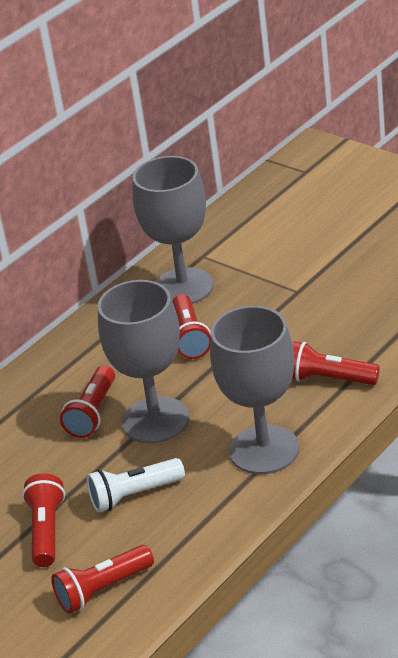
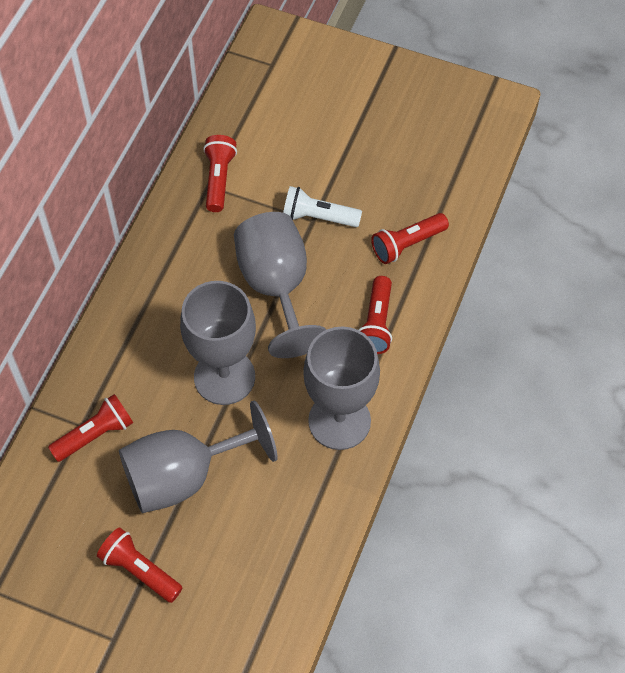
grey goblet: [98,280,189,444] [132,156,214,304] [210,306,299,474] = 3 -> [119,400,278,513] [180,281,256,405] [234,212,327,358] [303,327,380,450] = 4

